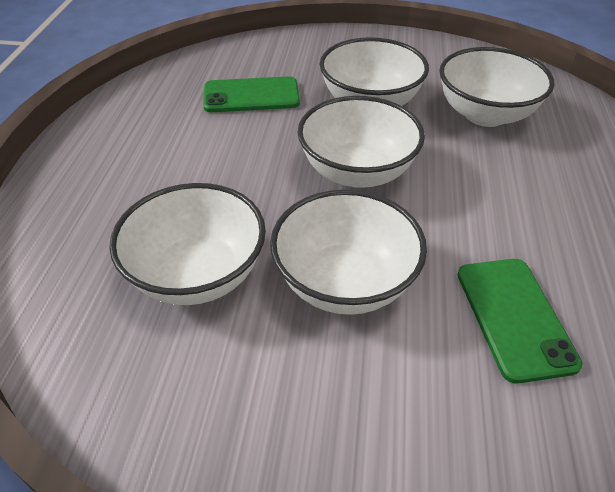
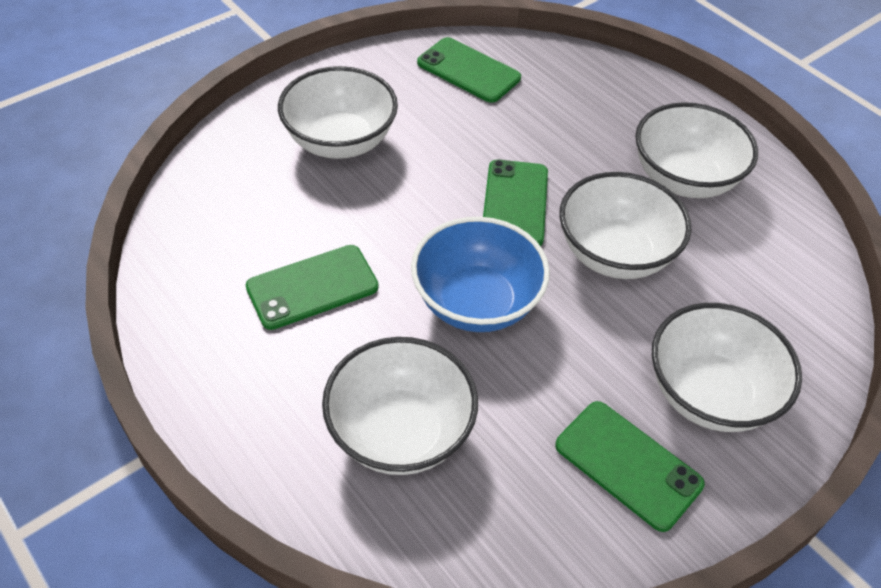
blue bowl: none = 0 -> [411,217,550,332] = 1
green phone: [203,76,300,112] [457,259,583,384] = 2 -> [246,245,379,330] [417,37,521,103] [483,160,548,246] [555,401,705,532] = 4

